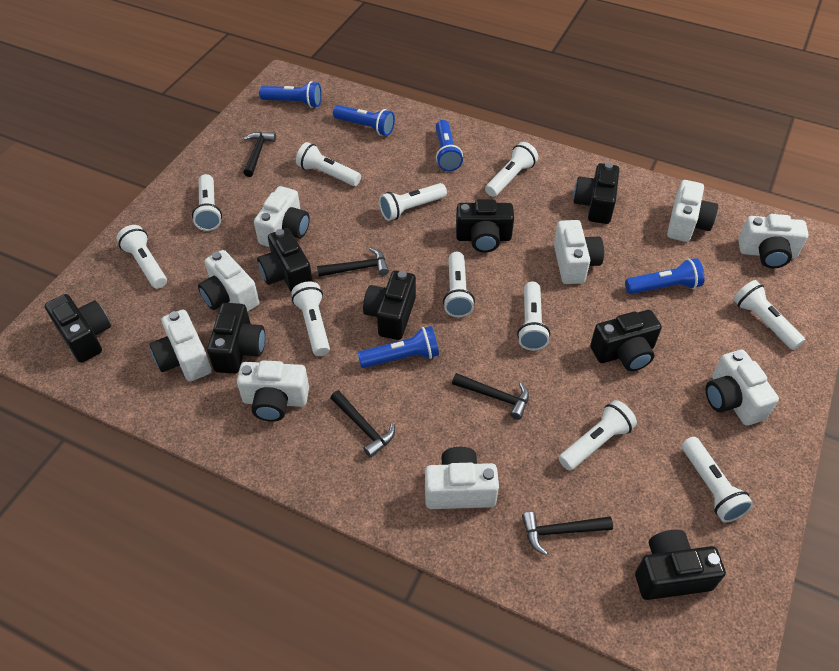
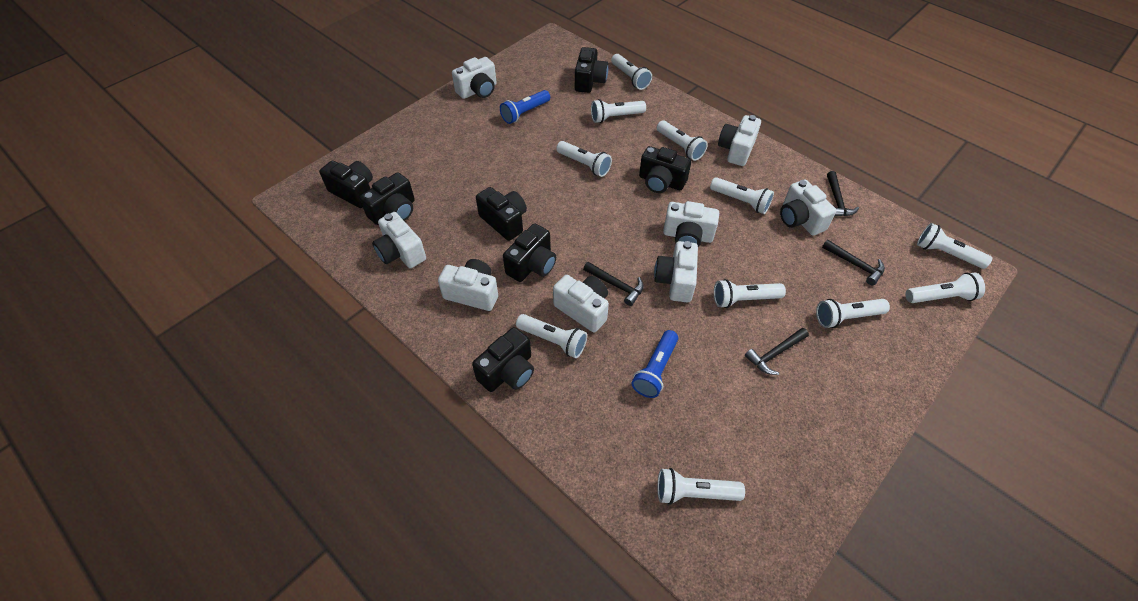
black camera: [45,294,111,363] [207,303,265,374] [257,228,313,291] [363,271,416,340] [456,199,514,253] [573,162,619,224] [590,310,662,371] [635,530,726,600] = 8 -> [319,161,373,208] [360,172,415,225] [472,327,534,392] [476,187,527,241] [503,224,556,282] [575,47,608,93] [639,146,691,193] = 7
black hammer: [243,132,276,177] [317,248,389,277] [330,390,395,458] [452,373,529,420] [522,512,613,555] = 5 -> [583,262,644,306] [745,328,809,375] [822,239,885,285] [827,171,859,216] = 4
blue flashlight: [259,81,322,108] [333,105,395,136] [358,326,439,368] [436,120,463,171] [625,258,705,294] = 5 -> [500,90,550,124] [631,330,678,398] = 2
white camera: [149,310,211,381] [198,250,259,312] [237,360,309,422] [254,186,310,247] [425,447,499,509] [554,220,604,284] [667,180,718,242] [706,350,779,426] [738,214,809,268] = 9 -> [372,212,426,268] [438,259,498,311] [452,57,497,99] [553,275,609,332] [654,241,698,303] [663,201,719,247] [718,115,761,166] [780,179,836,236] = 8

